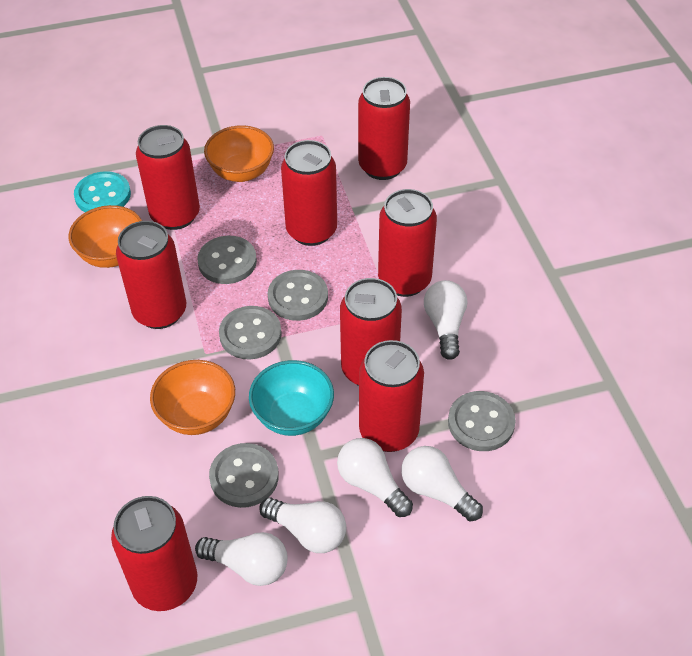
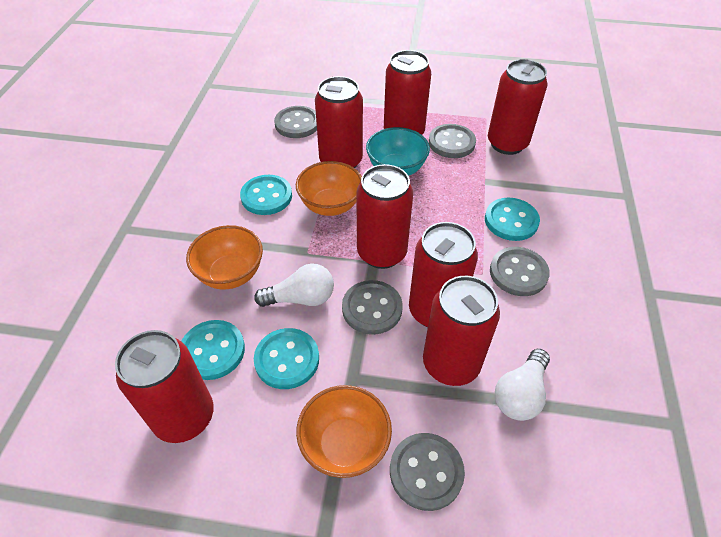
red can: [111,496,197,611] [116,221,186,329] [136,125,200,230] [281,140,337,246] [340,278,402,386] [358,77,410,180] [359,340,424,452] [378,189,437,297] = 8 -> [115,330,214,443] [315,76,363,168] [356,164,413,269] [384,50,431,135] [409,222,478,328] [423,276,500,386] [488,59,547,155] = 7
turquoise button: [74,171,131,212] = 1 -> [181,320,245,380] [240,175,292,215] [254,328,319,389] [485,198,540,241] = 4
white light bulb: [195,532,288,586] [259,497,346,553] [337,438,413,517] [401,446,483,521] [424,280,467,360] = 5 -> [254,263,334,307] [495,349,550,421] = 2

